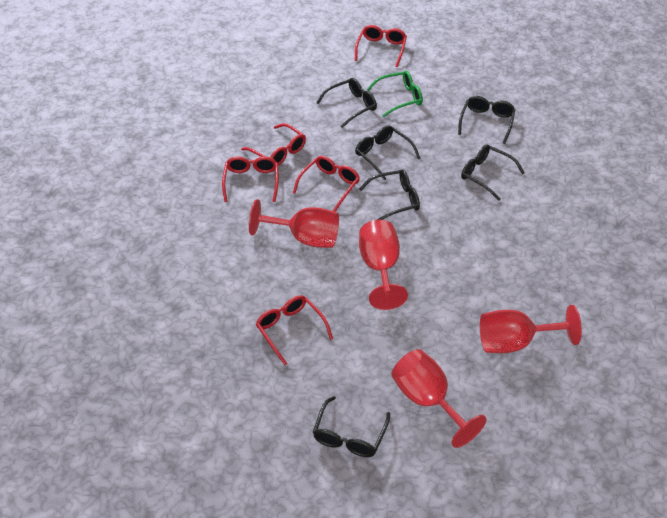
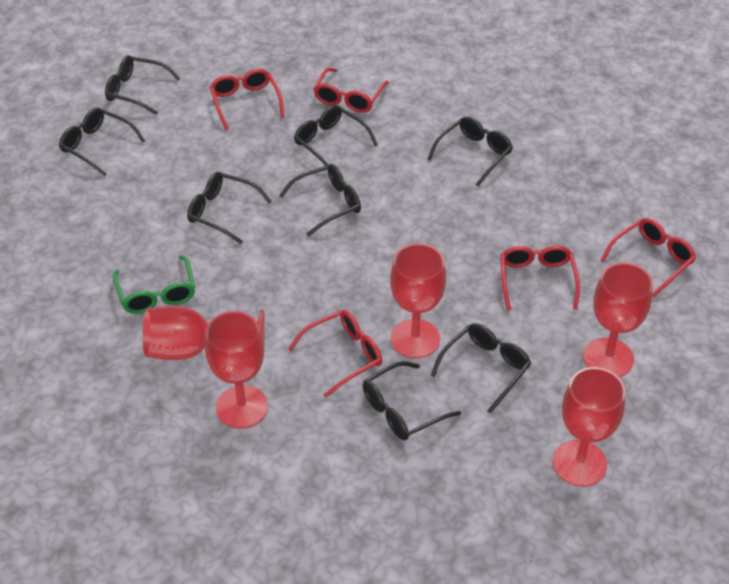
black glasses: [313,396,390,457] [316,78,377,128] [355,125,421,180] [359,170,420,220] [458,96,515,144] [461,144,525,201] = 6 -> [59,108,145,176] [105,55,180,115] [187,172,272,244] [279,164,361,237] [294,105,378,166] [363,361,461,441] [427,117,513,186] [430,323,531,414] = 8
red goblet: [249,199,339,248] [359,220,408,310] [392,349,486,448] [480,305,582,353] = 4 -> [143,306,265,360] [205,311,268,429] [390,243,446,358] [553,367,626,486] [583,263,653,377] = 5

